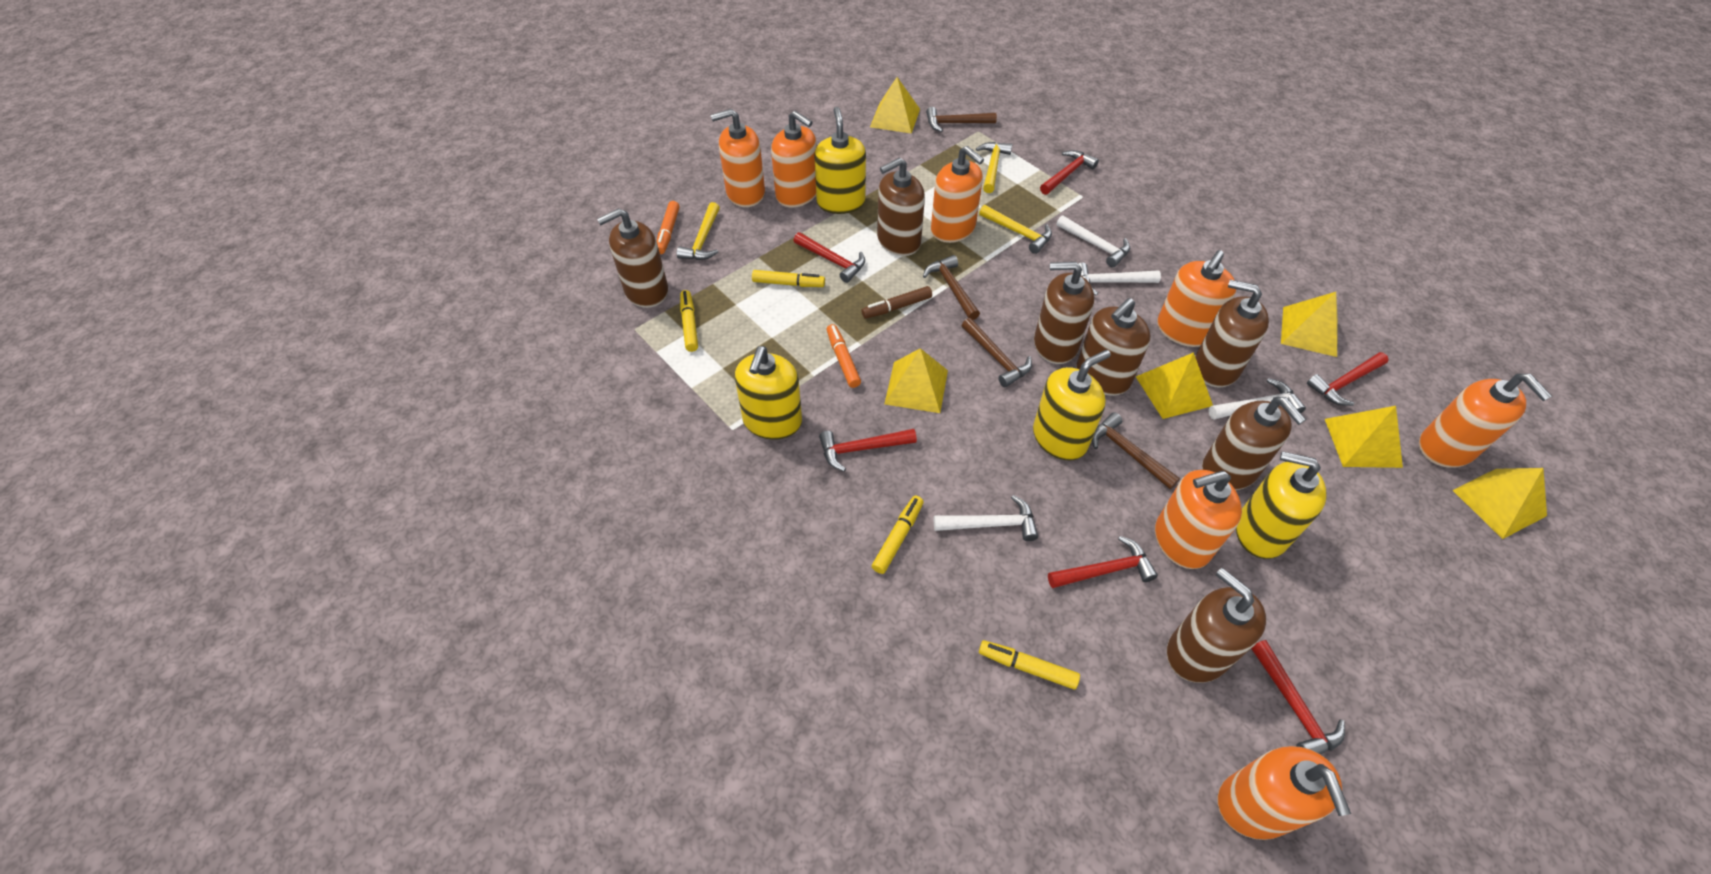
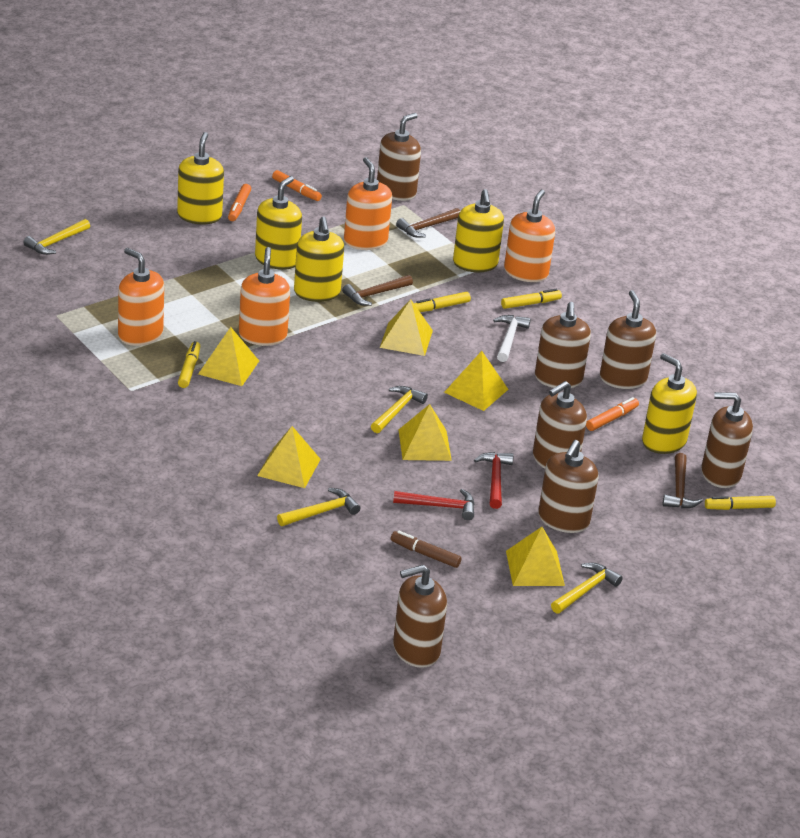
brown hammer: [923,255,980,320] [926,107,997,132] [961,318,1032,387] [1092,412,1180,489] = 4 -> [342,275,413,306] [396,208,460,238] [662,453,703,508] = 3
orange marker: [657,201,680,254] [827,324,861,388] = 2 -> [228,184,251,221] [272,170,322,201] [586,397,639,431] = 3
orange soap dispenser: [711,109,765,207] [771,111,817,207] [931,146,984,243] [1155,470,1242,569] [1157,250,1236,347] [1217,746,1351,840] [1419,374,1552,468] = 7 -> [118,248,164,346] [239,247,290,346] [344,157,392,250] [504,189,555,282] = 4
red hammer: [794,232,865,283] [819,429,917,472] [1040,150,1099,195] [1048,536,1158,588] [1251,640,1345,755] [1307,352,1389,406] = 6 -> [393,489,474,520] [474,452,514,509] = 2
white hammer: [934,495,1038,541] [1056,215,1130,267] [1078,262,1161,296] [1209,378,1306,420] = 4 -> [493,315,531,362] = 1
yellow hammer: [677,202,720,260] [976,142,1012,193] [979,205,1052,254] = 3 -> [23,219,90,255] [277,488,361,526] [371,386,428,433] [551,563,623,614] = 4
yellow soap dispenser: [735,346,802,440] [814,107,866,214] [1033,350,1111,461] [1236,451,1326,559] = 4 -> [177,132,224,224] [255,176,302,270] [294,216,344,302] [453,189,504,272] [642,353,697,454] = 5

